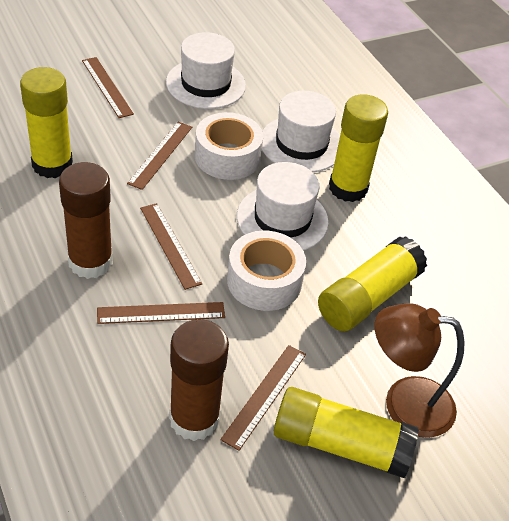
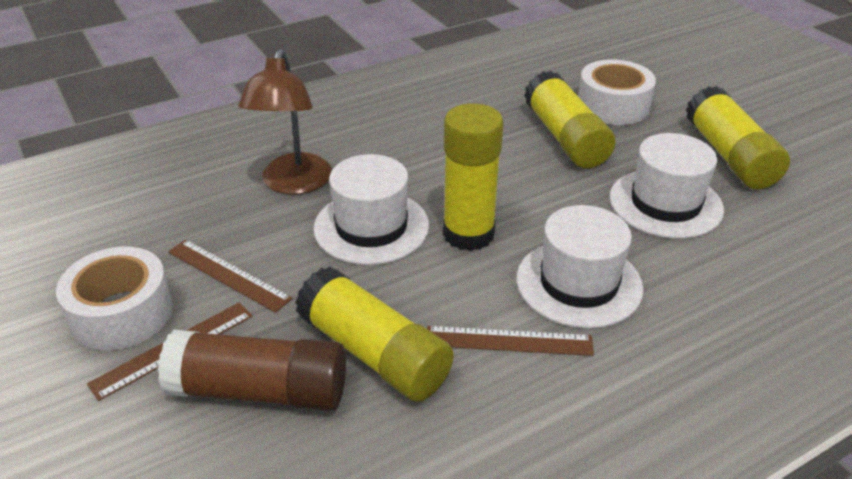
brown glue stick: [59,162,113,279] [169,319,229,441] = 2 -> [158,330,346,411] = 1
brown ruler: [82,57,134,118] [97,302,225,324] [127,122,192,190] [140,203,202,290] [220,345,306,451] = 5 -> [87,302,252,401] [168,239,293,313] [427,326,594,356] = 3

